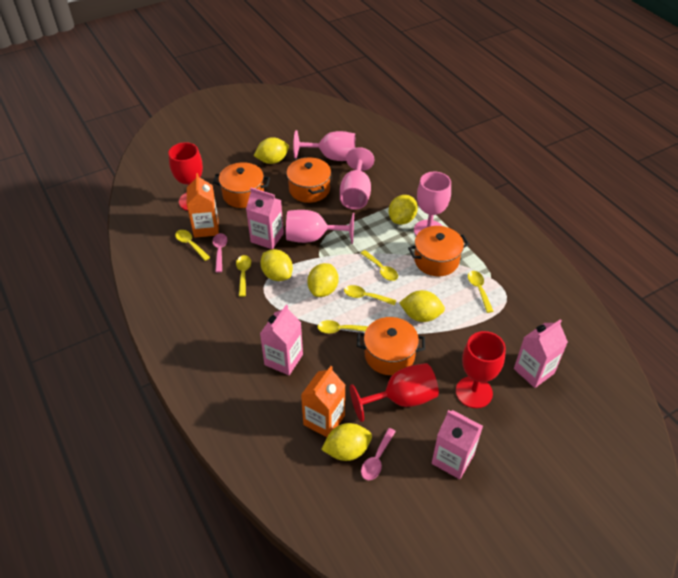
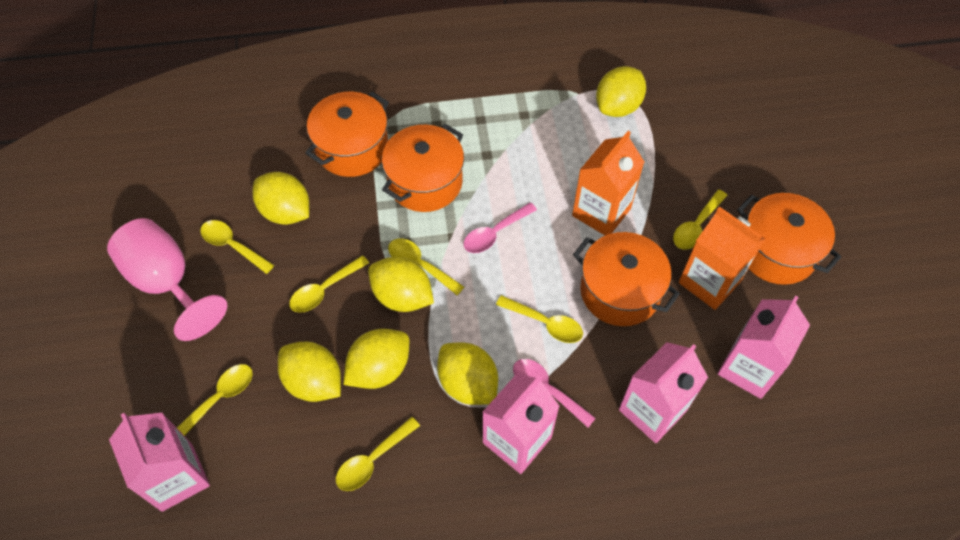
pink goblet: [286,210,354,244] [293,130,355,161] [340,147,374,210] [414,171,451,236] = 4 -> [107,218,227,341] = 1
red goblet: [168,142,203,211] [350,363,439,422] [456,331,506,408] = 3 -> none = 0
yellow spoon: [175,230,210,261] [236,255,251,297] [317,320,368,334] [344,285,396,305] [361,250,398,281] [468,271,494,313] = 6 -> [177,364,253,436] [200,220,274,274] [290,255,369,313] [336,417,420,491] [388,239,464,295] [496,295,583,343] [673,190,728,250] = 7

